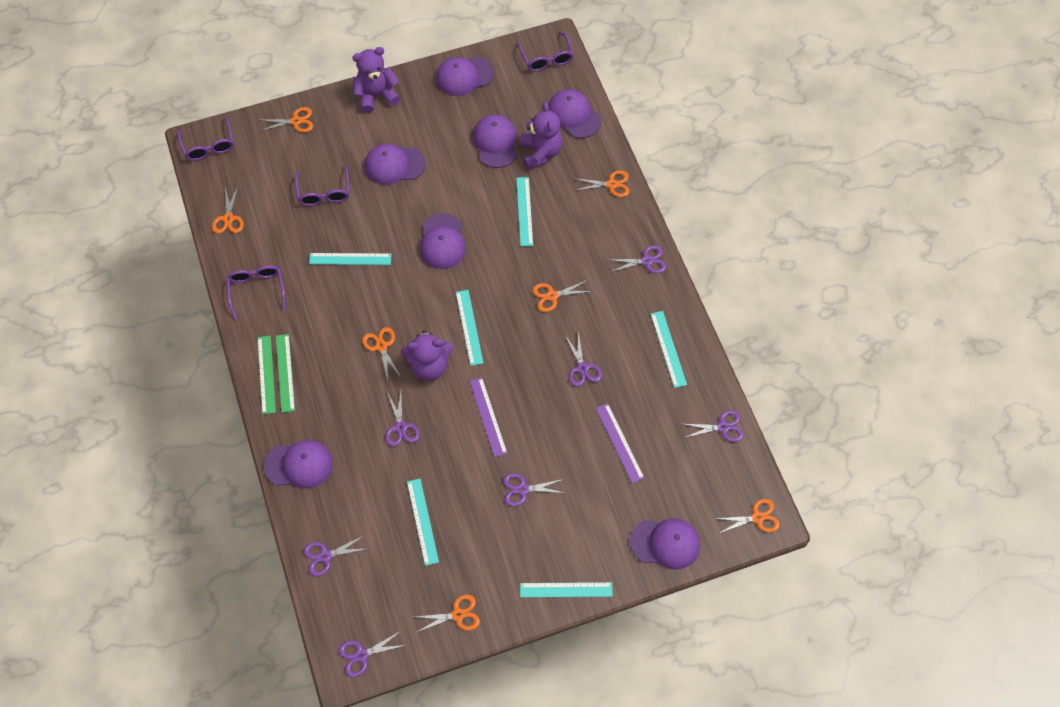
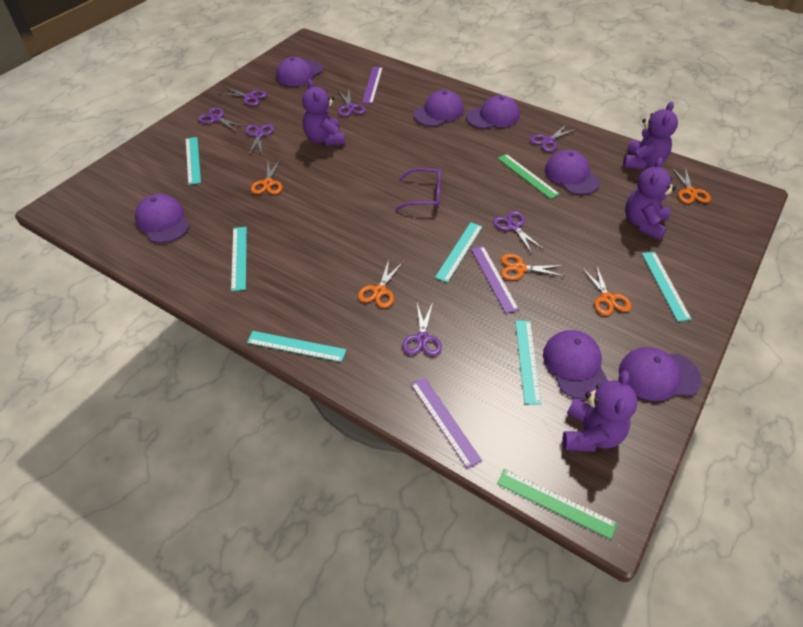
orange scissors: [212,186,244,234] [260,107,313,132] [362,327,401,381] [415,594,480,633] [532,280,593,312] [573,170,630,197] [715,499,780,533] = 7 -> [251,160,282,194] [358,260,403,308] [501,254,564,280] [582,265,632,316] [672,167,711,203] = 5
purple glasses: [177,117,234,161] [227,266,286,319] [295,165,349,206] [518,32,574,71] = 4 -> [395,168,441,210] = 1
purple ruler: [469,377,508,458] [596,403,645,483] = 2 -> [362,67,383,104] [411,377,482,469] [471,246,519,314] = 3
purple teddy bear: [352,47,400,113] [401,330,453,381] [520,102,563,170] = 3 -> [302,79,345,146] [563,370,638,452] [623,102,678,169] [625,158,676,240] = 4

